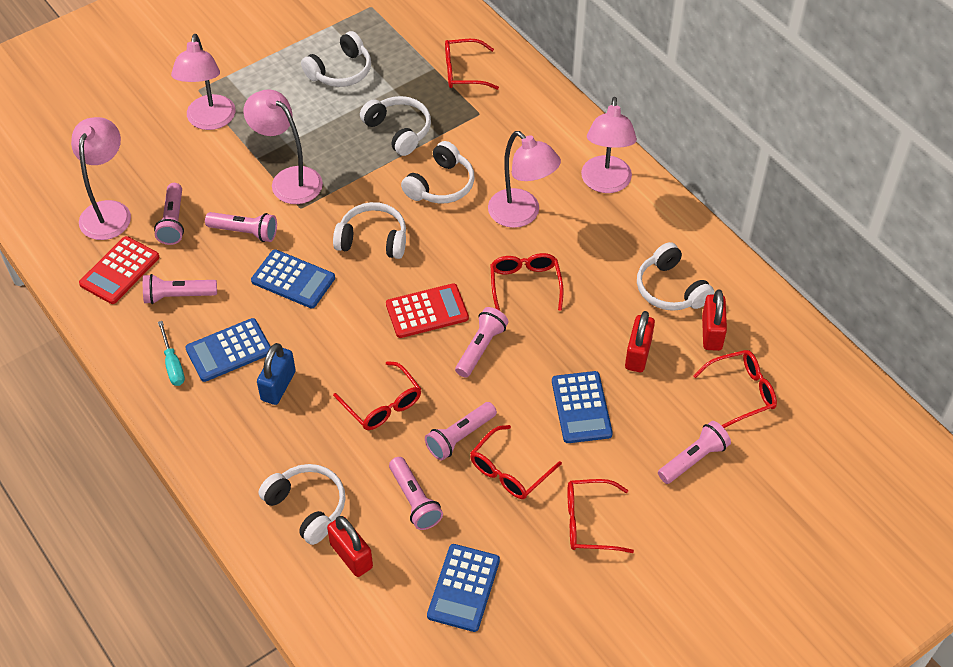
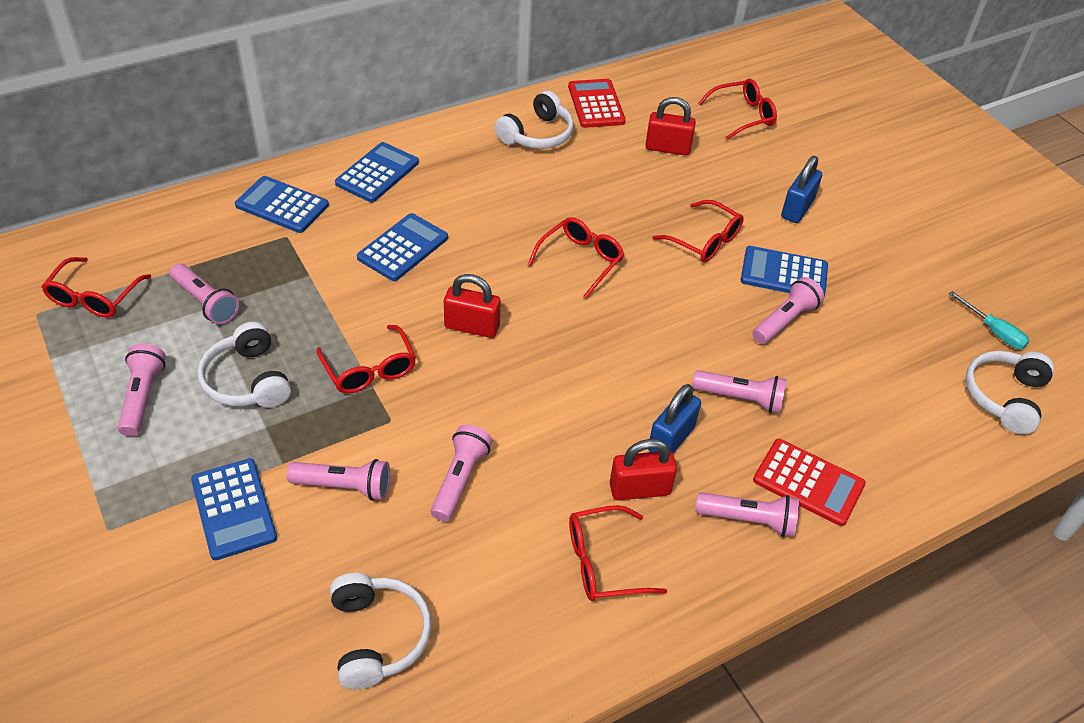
blue calculator: [185,318,271,382] [251,249,335,308] [427,544,500,632] [552,371,613,443] = 4 -> [191,458,277,560] [235,176,329,233] [335,142,419,202] [357,213,448,281] [741,246,828,296] = 5
blue padlock: [257,343,296,405] = 1 -> [648,384,701,453] [781,156,822,223] = 2
pink lamp: [71,117,131,240] [171,34,236,130] [244,89,323,204] [488,131,561,228] [581,97,637,193] = 5 -> none = 0
white headphones: [258,464,346,545] [301,31,371,87] [333,202,406,259] [360,96,431,156] [401,141,475,204] [637,242,714,311] = 6 -> [197,322,291,408] [330,573,431,689] [495,91,574,149] [965,351,1054,434] = 4

